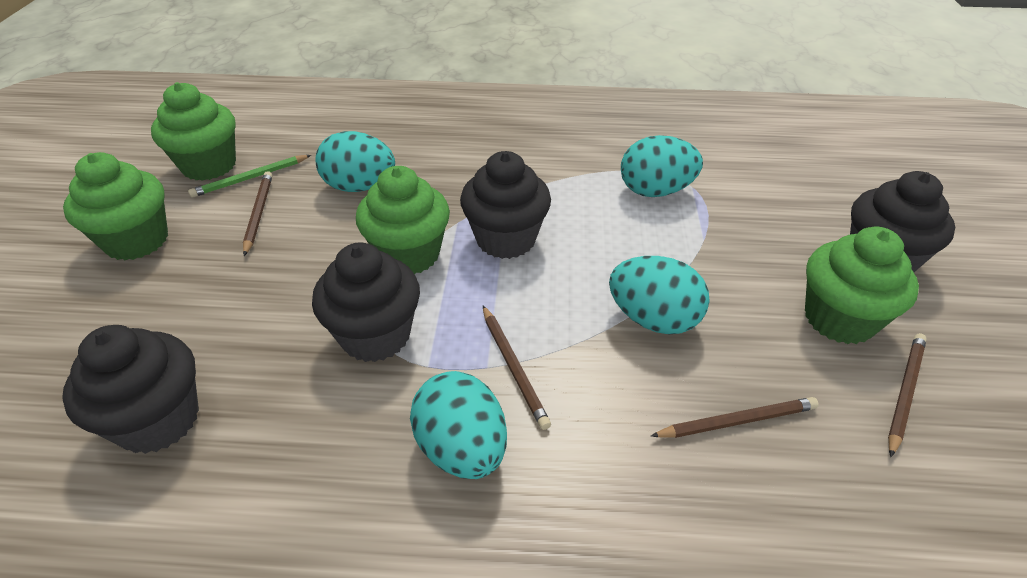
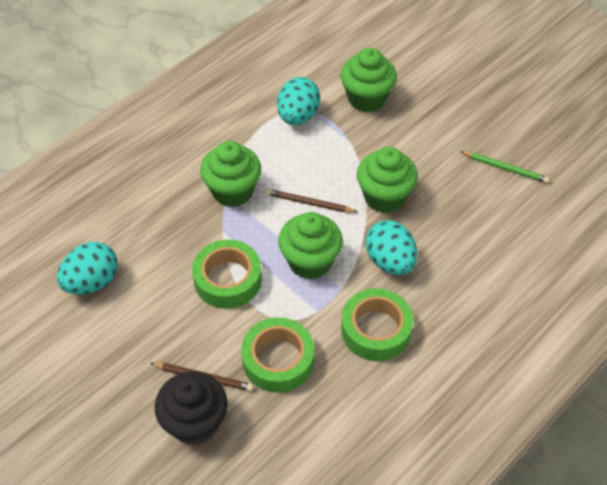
black cupcake: [62,325,199,454] [312,242,420,362] [460,151,551,259] [850,171,955,272] = 4 -> [155,371,228,445] = 1
brown pencil: [243,171,272,256] [483,306,551,430] [651,397,819,438] [888,333,927,457] = 4 -> [150,363,253,391] [266,189,357,212] = 2
green tape: none = 0 -> [192,239,262,309] [241,317,314,393] [341,288,413,361] = 3
turquoise egg: [315,131,395,192] [410,371,507,479] [609,256,710,334] [621,135,703,197] = 4 -> [57,242,118,294] [277,77,320,125] [366,220,417,275] = 3

